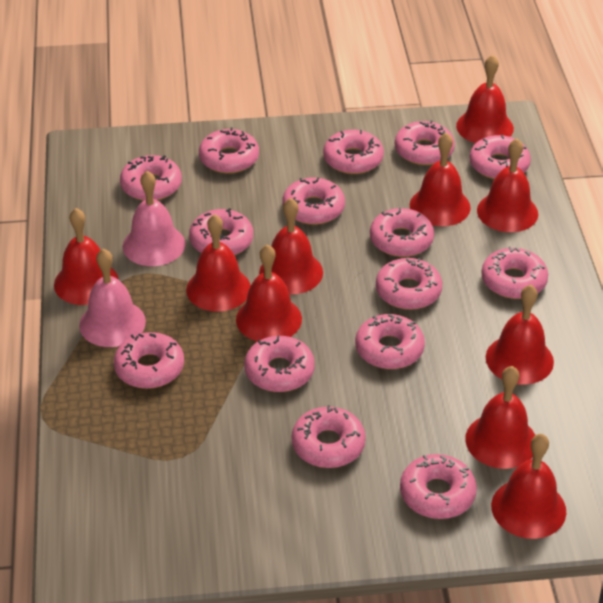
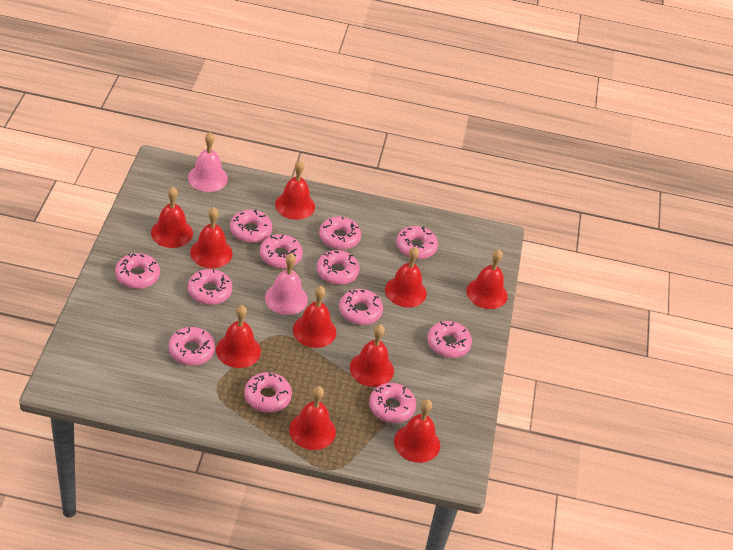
pink donut: [114,332,184,389] [120,155,182,201] [189,208,253,255] [199,127,259,174] [244,336,315,392] [282,177,345,225] [292,405,366,468] [323,130,384,174] [355,314,425,369] [370,208,434,257] [376,258,442,310] [395,120,455,165] [400,454,477,519] [469,135,531,179] [481,246,548,299] = 15 -> [115,253,160,289] [168,327,215,366] [188,269,232,305] [230,209,272,243] [244,371,292,413] [260,234,303,268] [317,250,360,285] [319,216,361,250] [339,289,383,325] [369,383,416,423] [396,226,438,259] [427,321,472,358] = 12

